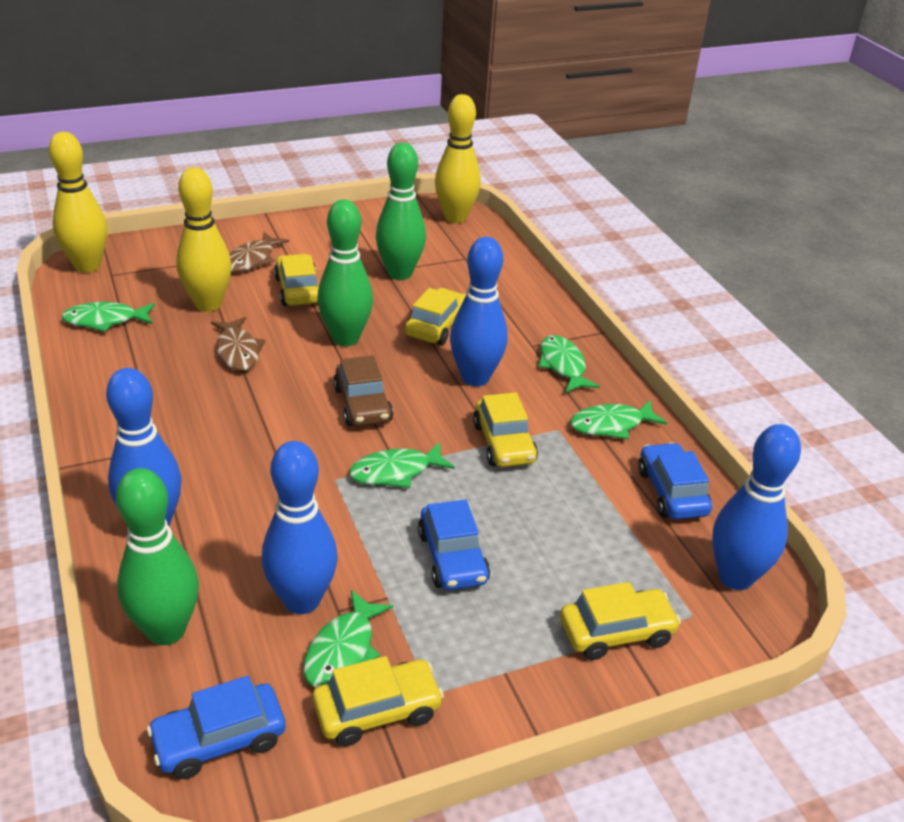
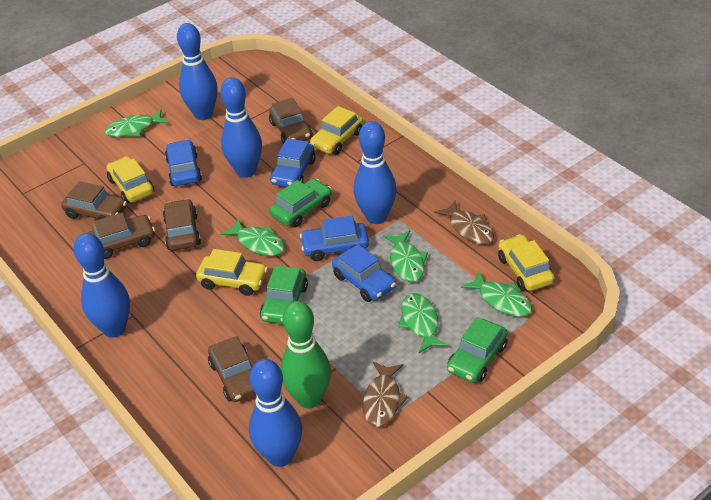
blue bowling pin: [106,368,182,526] [262,441,337,614] [450,237,508,386] [712,424,801,590] = 4 -> [74,233,130,338] [177,23,218,120] [221,77,262,178] [249,359,302,467] [354,121,397,224] = 5
blue car: [147,676,285,779] [418,499,490,590] [638,442,712,520] = 3 -> [165,139,202,186] [270,138,316,187] [300,216,369,261] [332,244,396,302] = 4
brown car: [333,355,393,426] = 1 -> [61,181,127,220] [88,213,155,259] [163,199,201,251] [208,336,256,402] [269,98,313,144] = 5
green bowling pin: [116,468,199,645] [317,200,373,346] [376,143,426,280] = 3 -> [280,301,331,408] = 1
green car: none = 0 -> [260,266,308,324] [270,178,332,227] [447,317,508,382] = 3
yellow bowling pin: [49,132,107,273] [176,167,232,312] [435,94,481,223] = 3 -> none = 0
yellow car: [274,254,319,306] [312,656,444,746] [405,288,466,345] [473,392,538,467] [560,582,681,660] = 5 -> [106,156,155,204] [196,249,268,296] [310,106,363,155] [498,234,554,291] = 4

